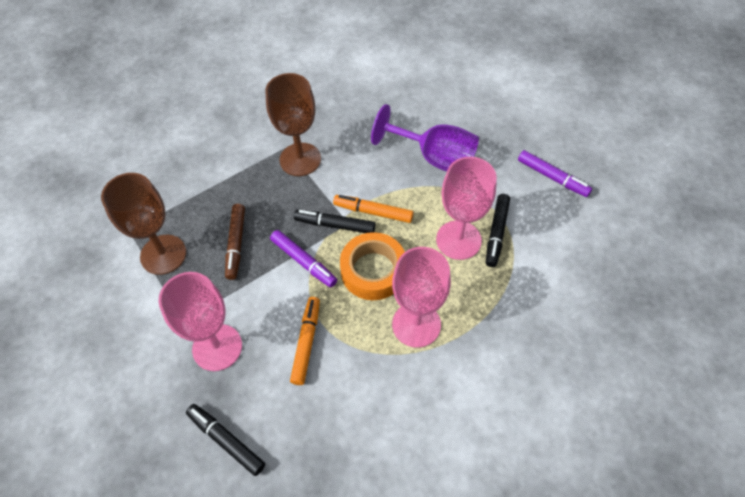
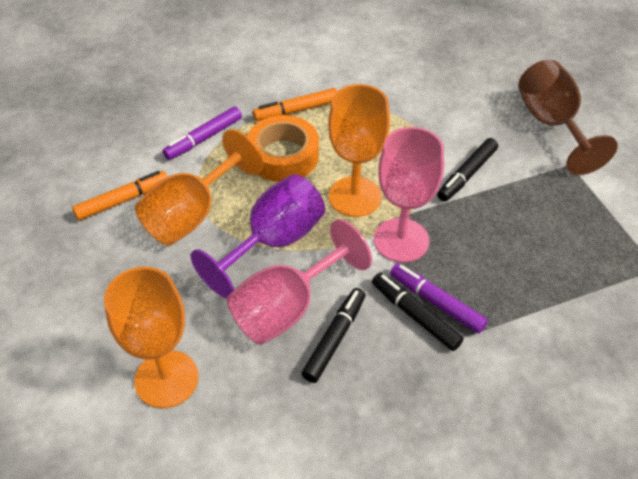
brown goblet: [101,173,186,275] [265,73,321,176] = 2 -> [518,60,618,175] = 1
brown marker: [225,204,245,280] = 1 -> none = 0
orange goblet: none = 0 -> [104,267,199,408] [135,129,263,246] [328,84,390,217] = 3
pink goblet: [159,272,242,371] [392,247,451,348] [436,157,497,260] = 3 -> [227,219,372,345] [374,127,444,263] = 2

